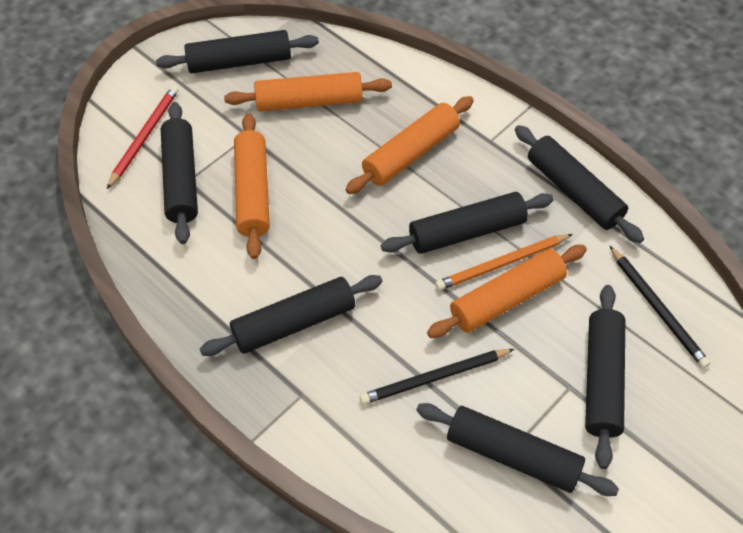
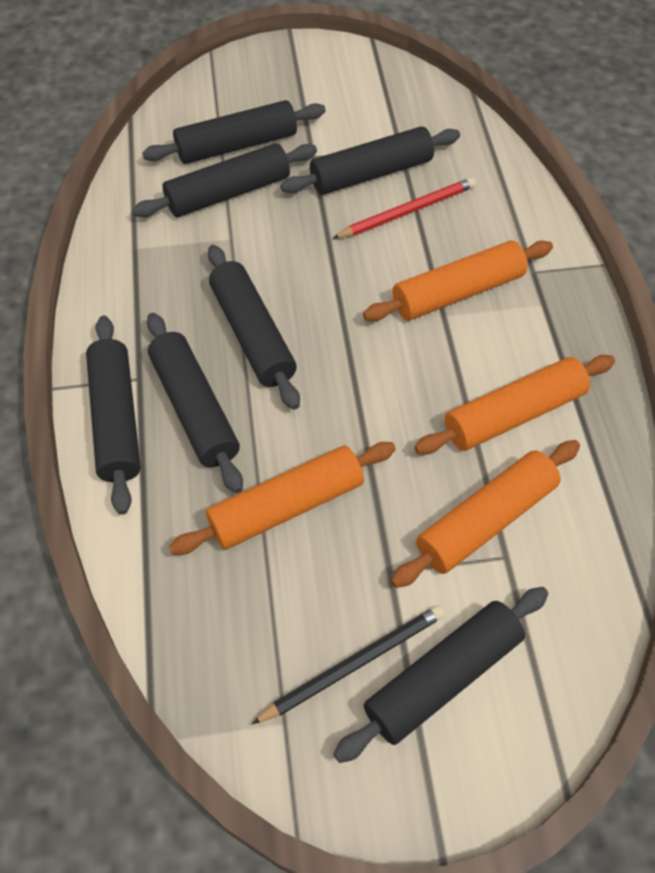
black pencil: [360,349,514,404] [610,246,711,368] = 2 -> [251,605,445,725] = 1
orange pencil: [435,234,573,291] = 1 -> none = 0

